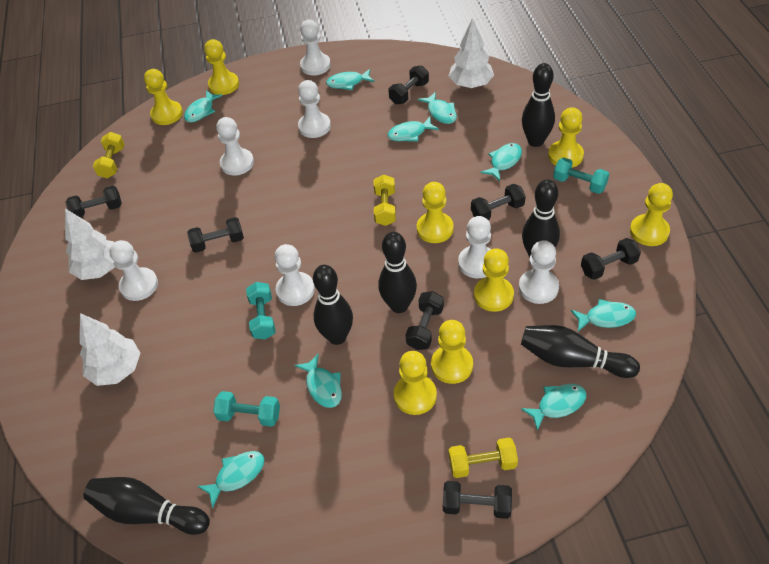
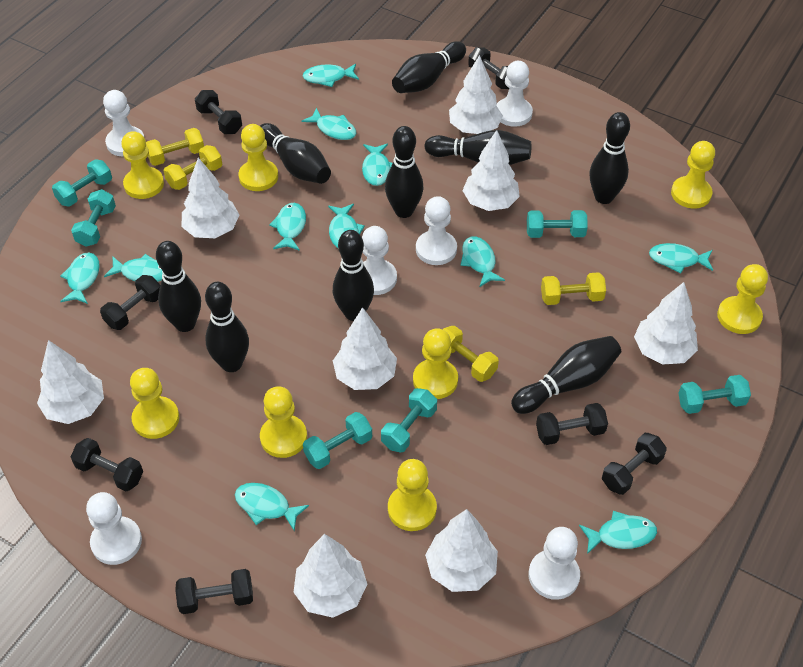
black bowling pin: [83,477,210,535] [313,265,353,345] [379,232,417,313] [521,325,640,378] [522,63,555,147] [522,179,560,258] = 6 -> [156,241,201,332] [205,282,249,372] [260,123,331,184] [333,230,374,321] [385,126,424,218] [392,41,466,93] [424,130,531,165] [511,336,621,414] [589,112,630,204] = 9
turquoise dumbbell: [213,391,280,427] [246,282,276,339] [553,158,609,194] = 3 -> [52,159,112,207] [71,189,116,247] [303,412,372,469] [381,388,437,453] [527,210,588,238] [678,375,751,414] = 6
turquoise fish: [184,90,223,122] [197,451,264,509] [295,353,342,408] [326,69,374,90] [387,117,439,141] [418,92,457,124] [481,143,522,181] [521,384,587,431] [571,299,636,331] = 9 -> [60,252,100,304] [104,254,162,282] [235,483,309,531] [269,203,306,251] [302,108,356,140] [303,64,359,87] [328,204,365,248] [362,144,393,186] [460,236,505,287] [579,511,657,554] [649,243,713,274] = 11
white pawn: [109,240,158,301] [216,117,254,175] [275,244,315,306] [298,80,331,138] [300,20,331,75] [458,216,491,279] [519,240,559,304] = 7 -> [86,492,142,565] [103,90,144,157] [362,226,397,295] [416,196,457,265] [496,61,533,127] [528,527,580,600] = 6
white tree: [65,209,115,280] [80,313,140,386] [449,18,494,88] = 3 -> [37,340,104,424] [182,158,239,238] [293,534,368,618] [333,307,397,390] [425,509,498,592] [449,55,503,134] [462,130,520,211] [634,282,698,365] = 8
yellow dumbbell: [93,132,125,178] [374,175,396,226] [449,438,518,478] = 3 -> [146,128,204,166] [163,145,222,190] [443,326,499,382] [541,272,606,305] = 4

